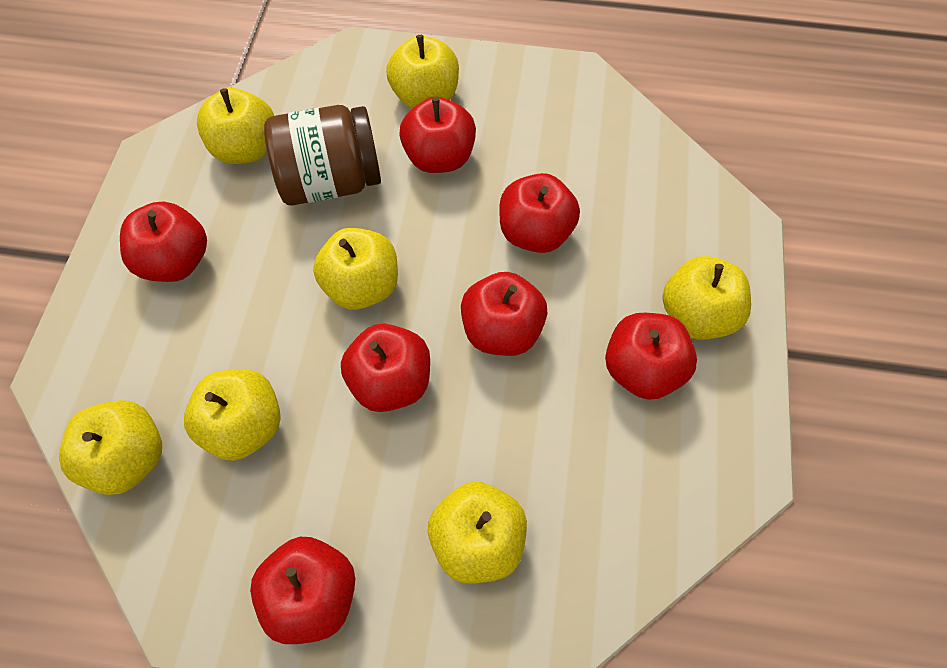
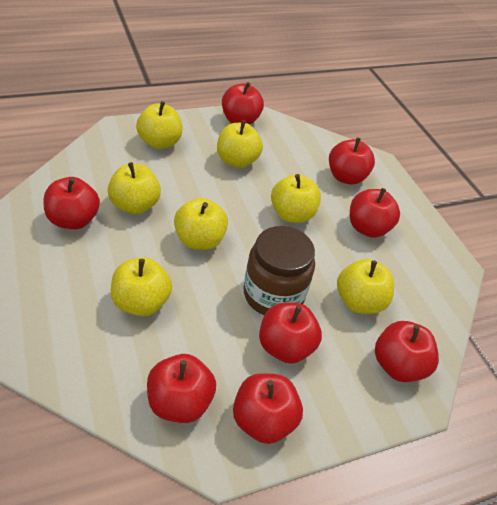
red apple: [120,202,207,282] [250,537,355,644] [341,324,430,412] [399,97,476,173] [461,272,548,356] [499,173,580,253] [605,313,697,400] = 7 -> [44,177,100,229] [147,354,216,423] [222,82,264,125] [233,373,303,444] [259,303,322,364] [329,137,375,184] [350,188,400,238] [375,321,439,382] = 8

